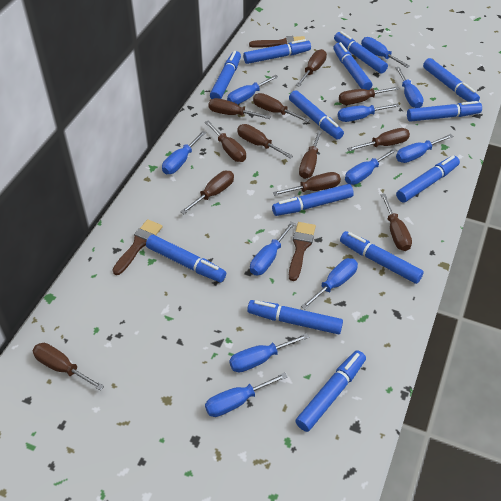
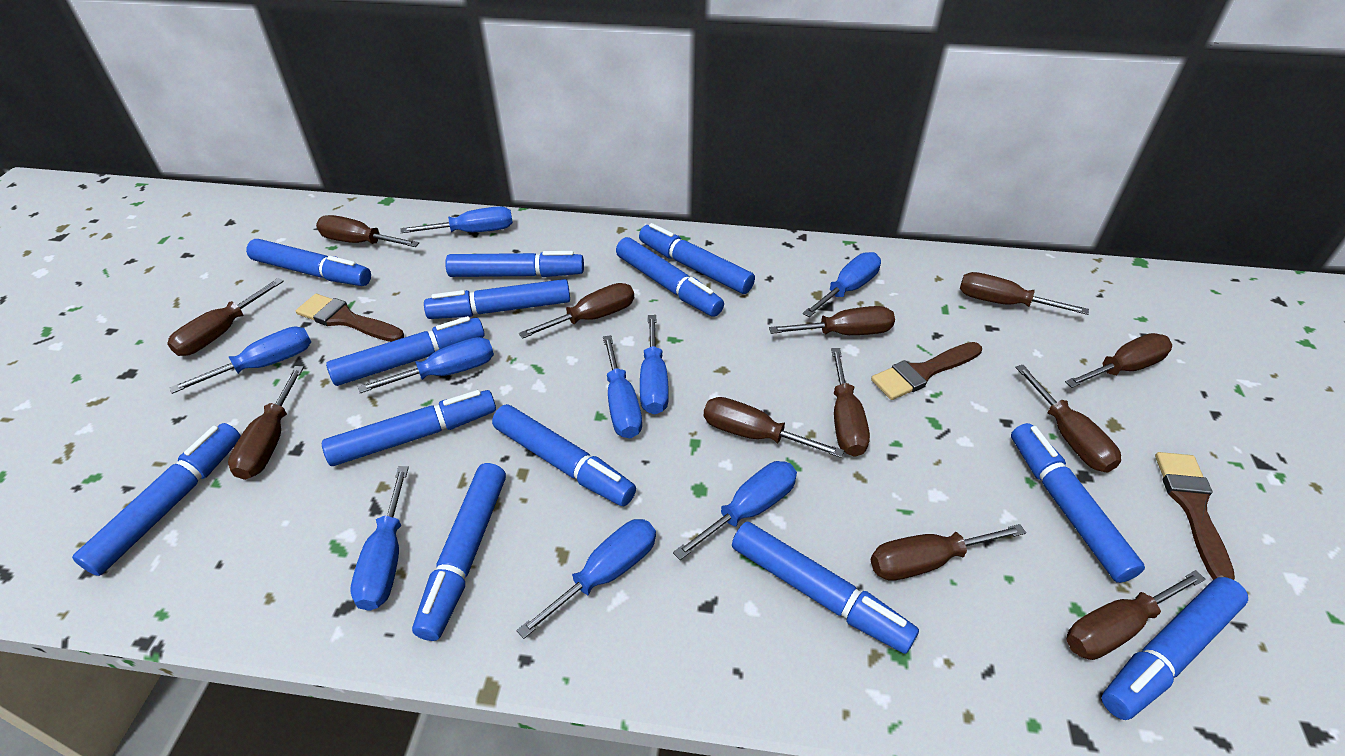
blue screwdriver: [162,131,206,174] [205,372,287,417] [227,75,278,105] [229,333,309,372] [250,222,295,275] [301,258,358,309] [338,103,400,122] [345,148,397,185] [361,37,410,68] [395,67,424,108] [396,134,453,163] = 11 -> [170,327,311,394] [350,466,409,611] [358,337,494,393] [400,206,513,233] [516,519,656,639] [603,335,642,438] [640,315,669,414] [673,461,797,560] [803,252,881,317] = 9

